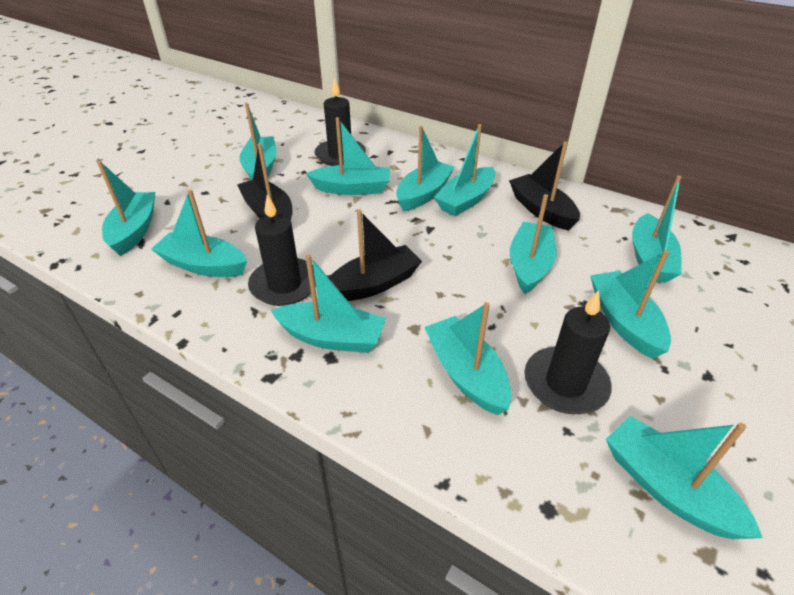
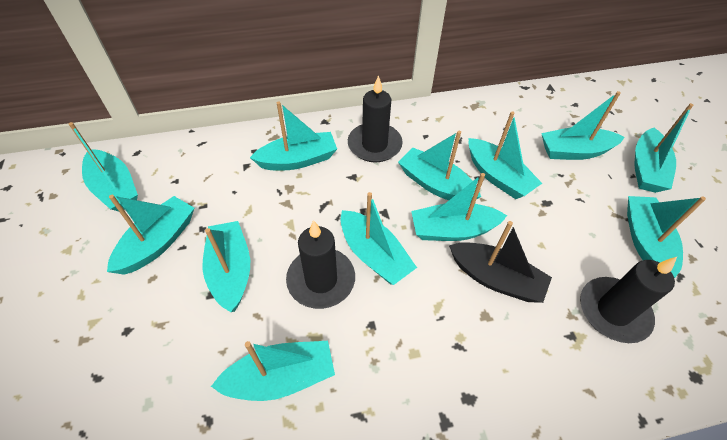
black boat: [237,144,293,221] [328,210,422,301] [509,141,580,231] = 3 -> [449,221,552,303] = 1

